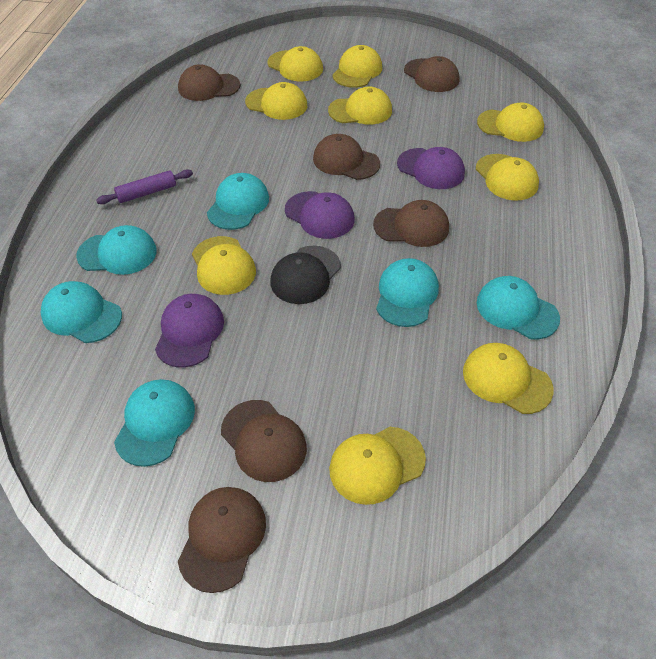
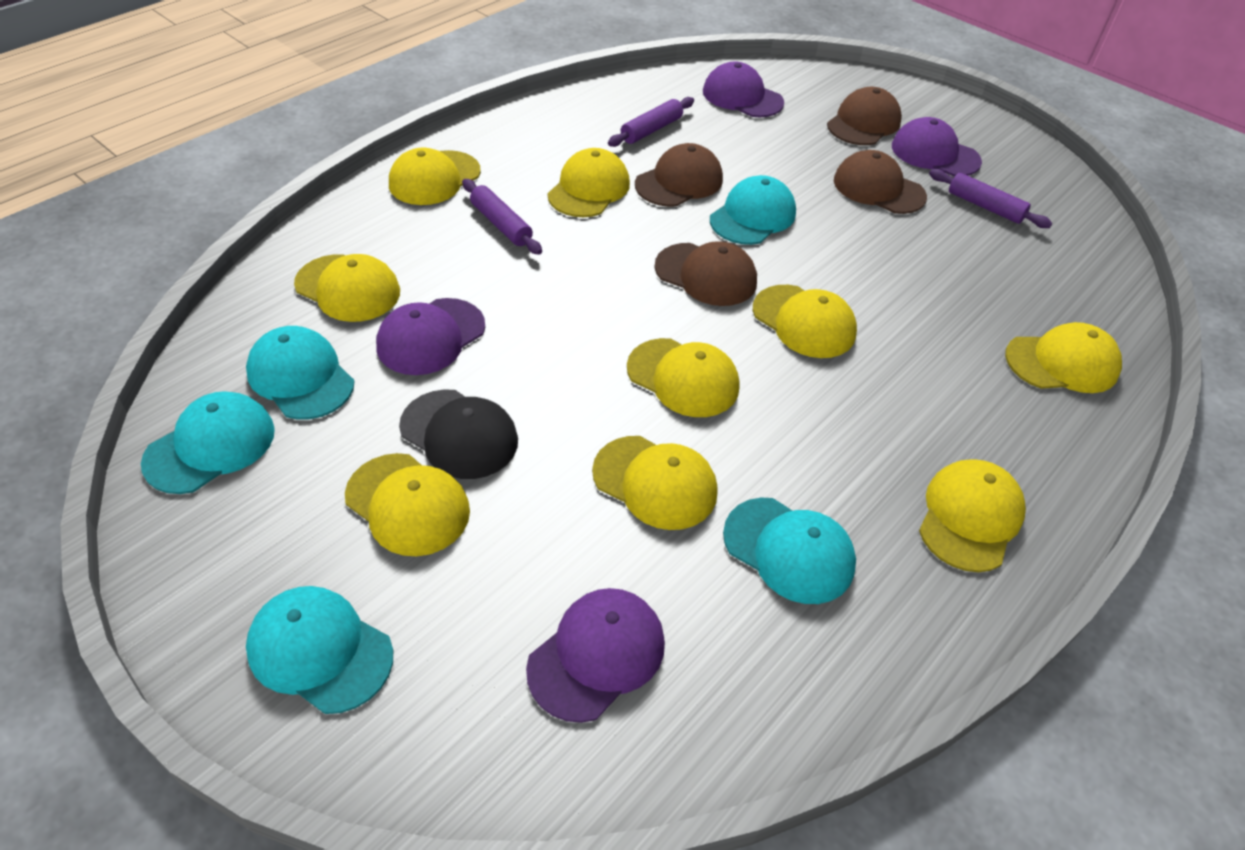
brown cap: [178,64,240,101] [178,487,266,593] [221,400,307,482] [313,134,380,180] [373,200,449,247] [404,56,459,92] = 6 -> [635,143,723,207] [655,241,757,306] [827,87,902,145] [834,150,927,214] = 4
purple cap: [155,294,224,368] [285,191,354,239] [397,147,465,189] = 3 -> [376,298,485,375] [526,588,665,723] [703,61,784,117] [892,117,982,176] = 4
purple rolling pin: [96,169,193,204] = 1 -> [462,179,542,255] [608,97,694,147] [929,169,1052,228] = 3
turquoise cap: [40,281,122,343] [76,225,157,275] [114,379,195,467] [207,173,269,230] [376,258,439,327] [477,276,560,339] = 6 -> [141,391,275,494] [246,326,355,420] [246,586,393,714] [710,175,796,245] [723,498,856,604] = 5

